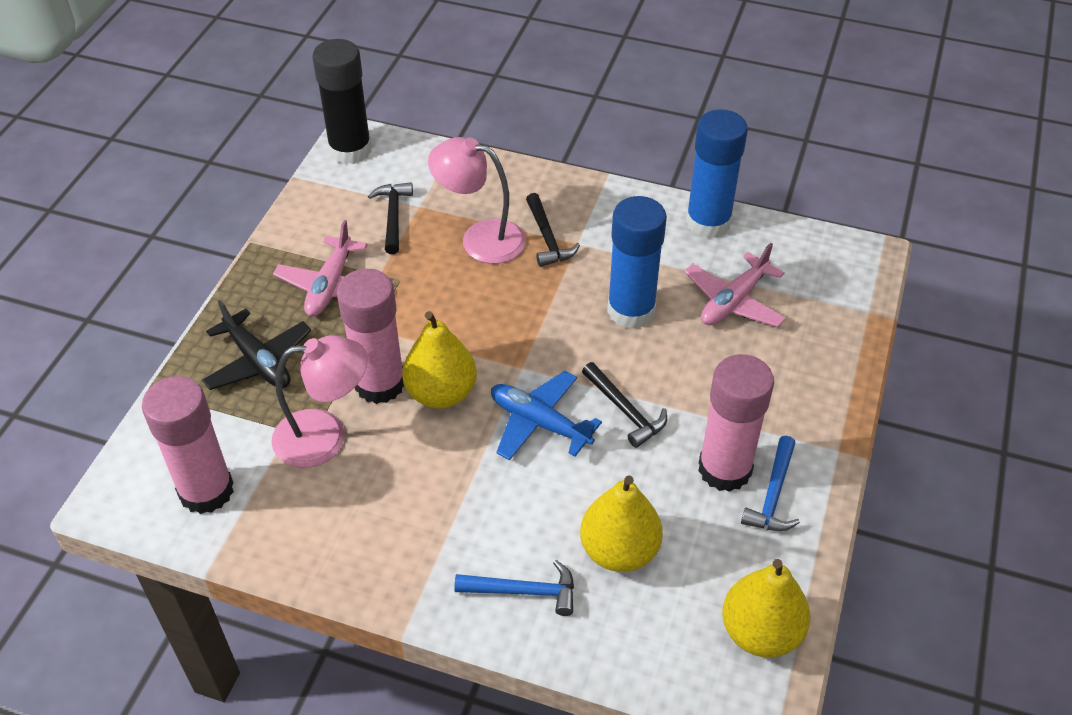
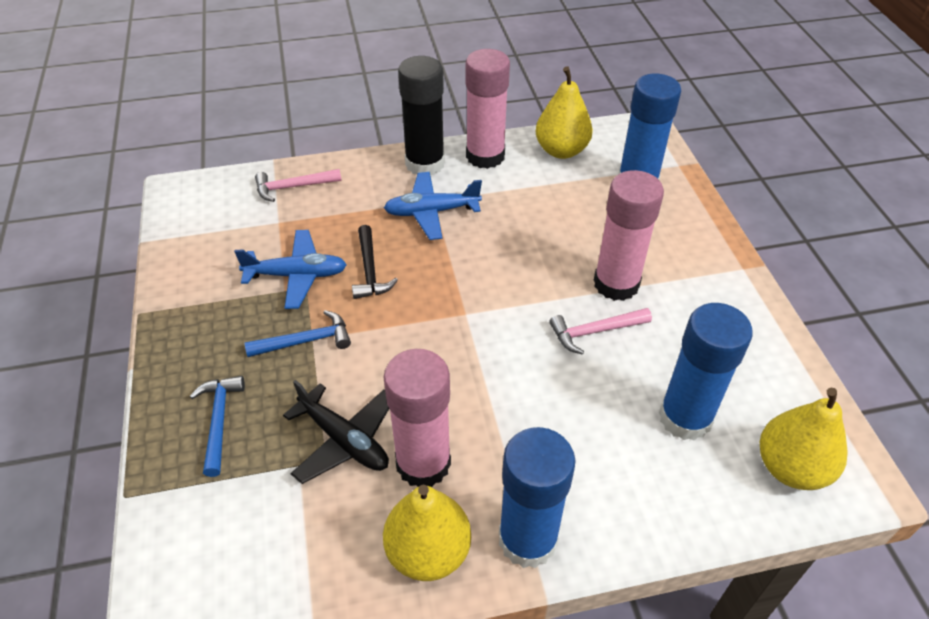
black hammer: [368,182,413,254] [526,193,580,267] [582,362,667,448] = 3 -> [352,225,398,299] = 1
blue glue stick: [607,196,667,329] [686,109,748,239] = 2 -> [499,427,575,568] [618,73,681,180] [659,303,753,441] = 3
blue plane: [491,371,602,461] = 1 -> [234,230,347,309] [384,172,482,240] = 2
pink hammer: none = 0 -> [255,169,342,202] [549,308,652,355] = 2
pink lamp: [271,335,368,468] [428,137,526,264] = 2 -> none = 0
pink plane: [273,220,367,317] [684,243,786,327] = 2 -> none = 0

